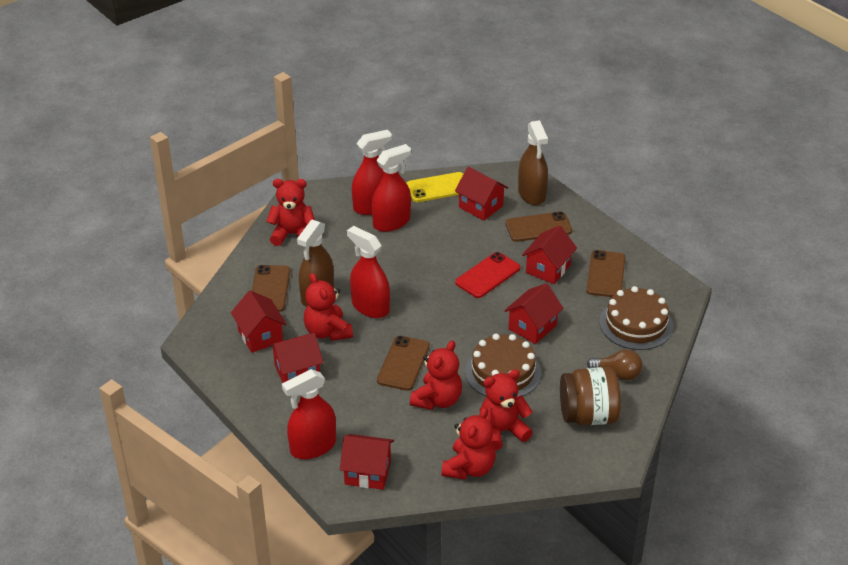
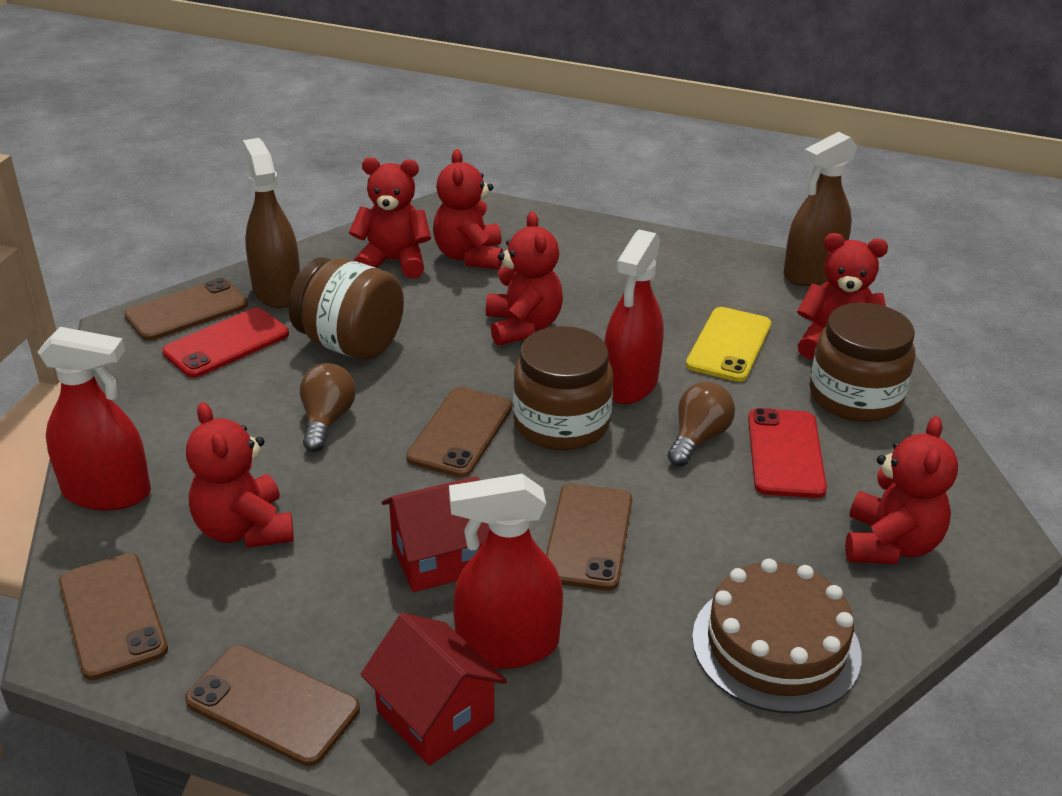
brown cake: [465,334,541,398] [599,286,673,350] = 2 -> [692,559,861,714] = 1
brown jar: [560,367,621,425] = 1 -> [288,257,404,360] [513,326,613,450] [810,302,915,422] = 3
brown light bulb: [587,349,643,380] = 1 -> [300,363,356,452] [668,382,735,466] = 2
brown phone: [252,265,290,312] [377,336,430,391] [506,211,572,242] [586,250,625,297] = 4 -> [59,553,168,680] [124,278,248,341] [185,645,360,766] [406,387,512,477] [546,484,632,591] = 5
red house: [231,291,287,353] [269,333,323,383] [340,434,394,490] [455,167,508,221] [504,283,563,344] [522,225,577,284] = 6 -> [361,613,507,766] [382,476,489,592] = 2
red phone: [455,252,520,298] = 1 -> [162,308,289,378] [748,408,827,498] = 2
red spray bottle: [282,369,336,459] [347,226,390,318] [352,130,392,215] [372,144,411,232] = 4 -> [38,327,151,511] [449,474,563,669] [604,230,664,404] = 3
red teddy bear: [266,179,315,246] [304,273,353,341] [410,341,462,410] [441,407,496,480] [480,369,533,451] = 5 -> [186,402,294,548] [349,157,431,279] [433,149,503,270] [486,212,563,346] [797,233,888,359] [845,416,958,564] = 6

